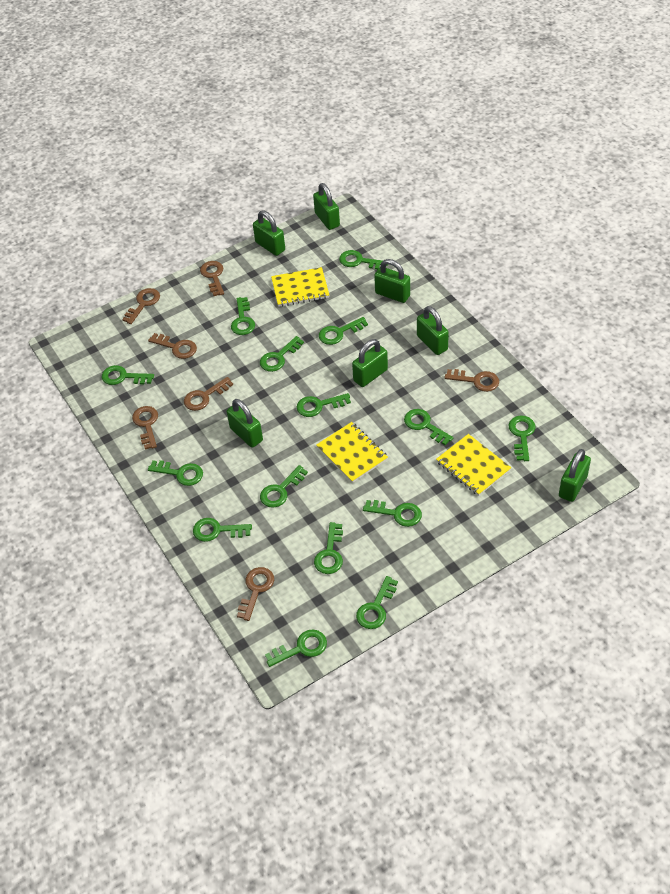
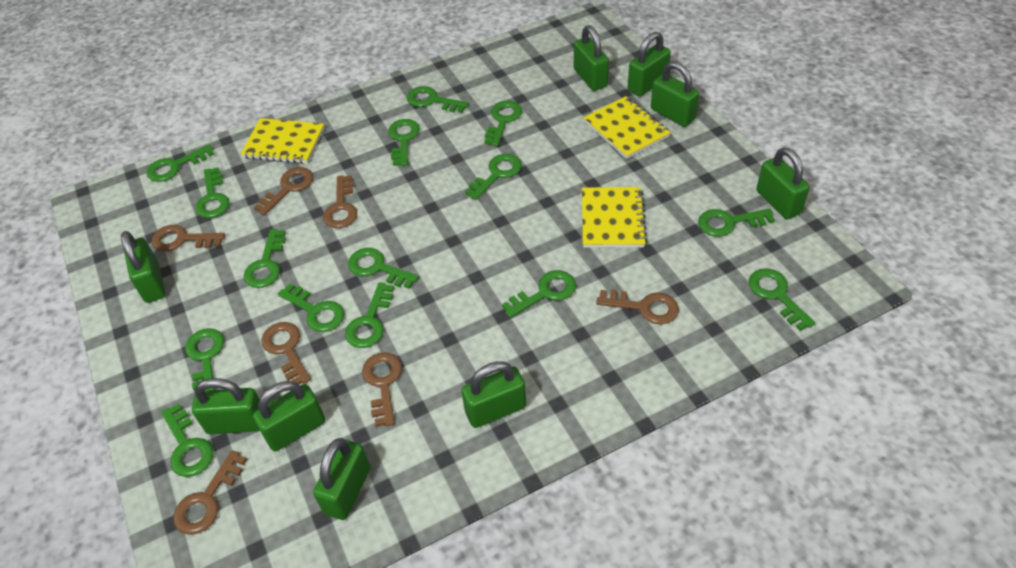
green padlock: [227,399,263,448] [253,210,285,256] [313,183,340,230] [352,339,388,387] [374,259,410,303] [417,306,449,355] [559,449,591,502] = 7 -> [121,231,166,303] [192,378,260,434] [253,381,325,451] [313,438,370,520] [461,361,526,428] [574,25,609,91] [628,32,671,96] [651,62,699,127] [756,147,810,219] = 9

